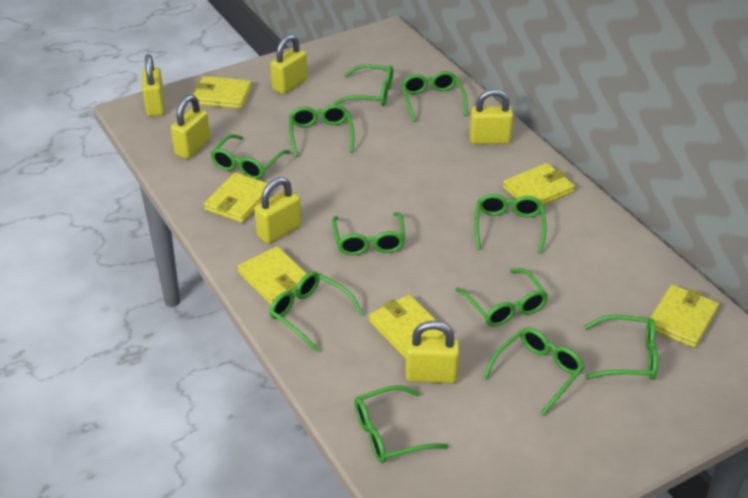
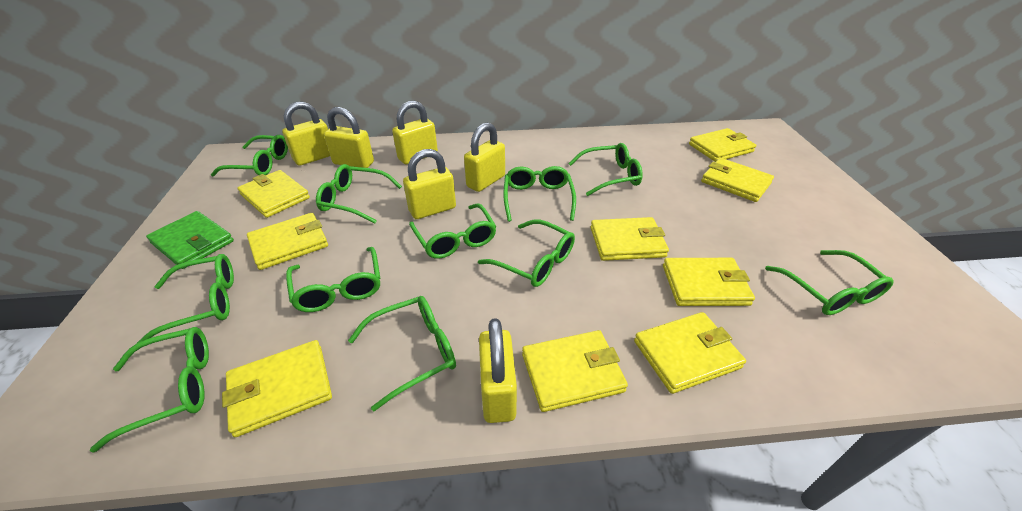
green wallet: none = 0 -> [146,211,234,269] = 1
yellow wallet: [194,76,252,109] [204,172,272,223] [238,246,307,305] [369,295,446,359] [503,163,575,205] [650,285,719,348] = 6 -> [222,340,332,437] [237,170,310,218] [247,213,328,270] [522,330,628,412] [590,217,669,261] [634,312,746,394] [663,258,755,306] [689,128,756,162] [701,158,774,202] = 9

